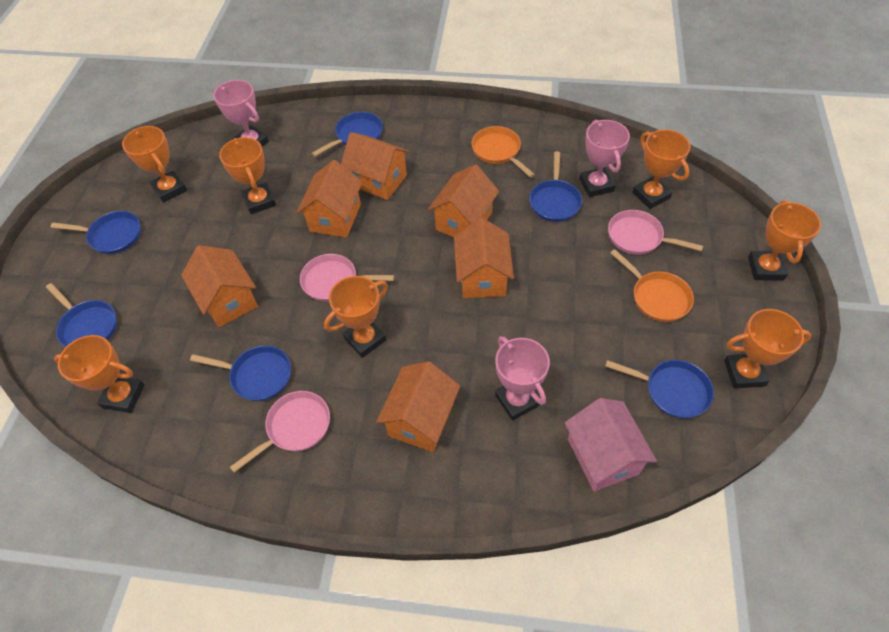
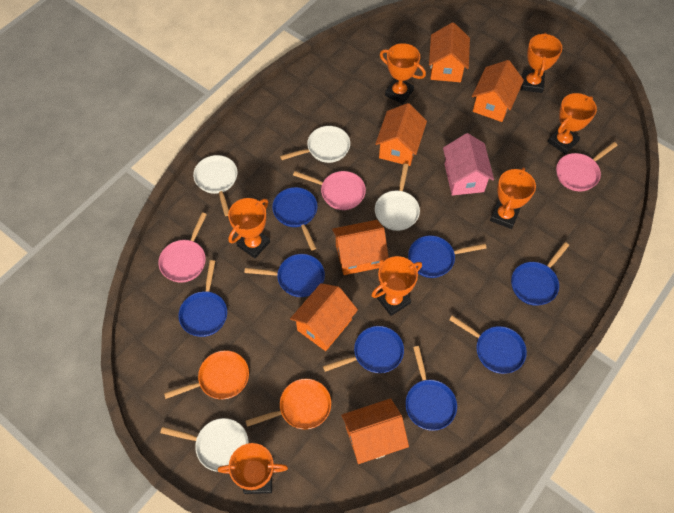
blue pan: [46,283,117,347] [51,211,141,254] [190,345,291,401] [312,112,383,156] [529,151,582,222] [605,360,714,419] = 6 -> [178,260,227,337] [244,254,325,297] [272,187,317,251] [323,326,404,373] [405,346,457,431] [408,235,487,278] [449,315,527,374] [511,242,569,306] = 8
pink trophy: [213,80,269,147] [495,336,550,421] [579,119,630,197] = 3 -> none = 0
white pan: none = 0 -> [160,418,249,472] [193,155,238,216] [280,126,350,163] [375,164,420,231] = 4

